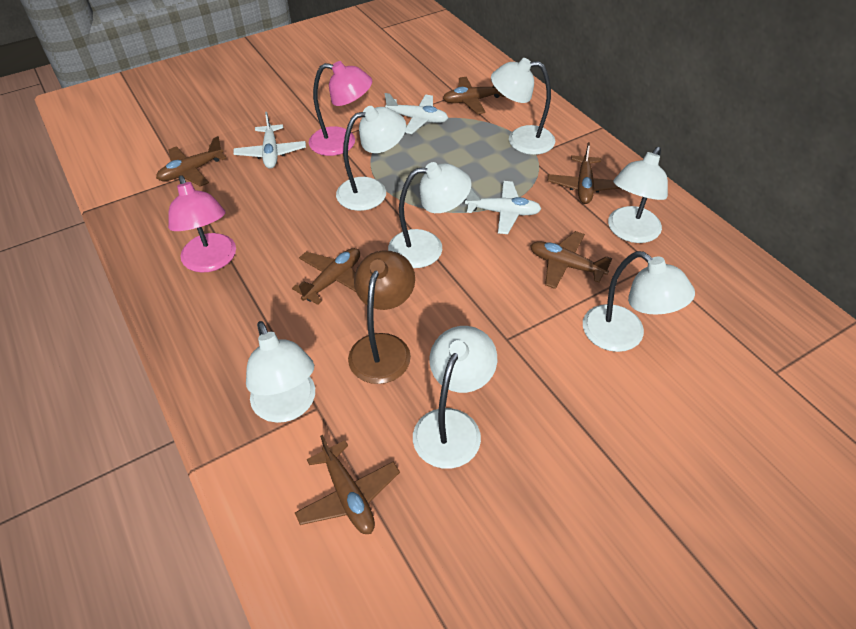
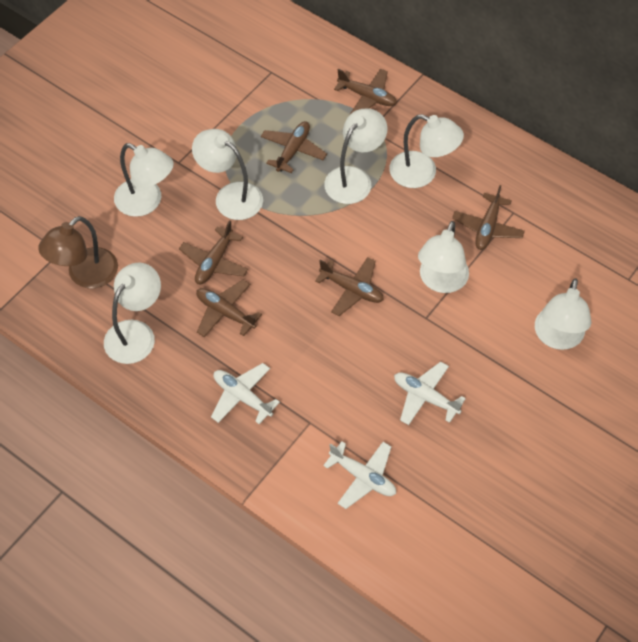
pink lamp: [168,175,236,273] [309,61,372,156] = 2 -> none = 0

